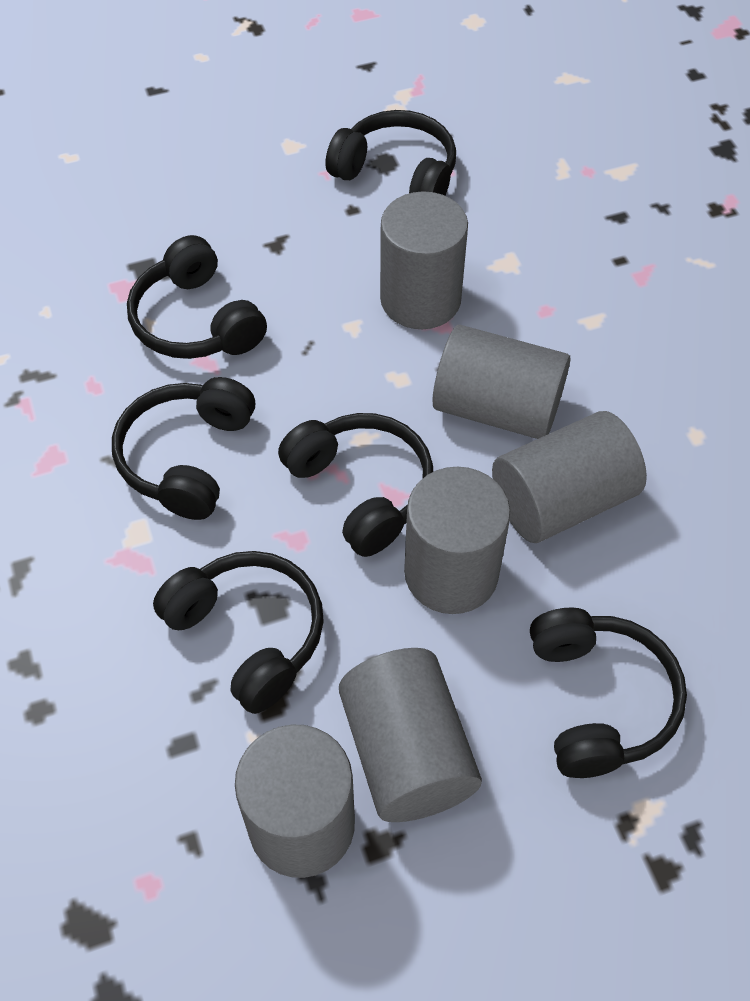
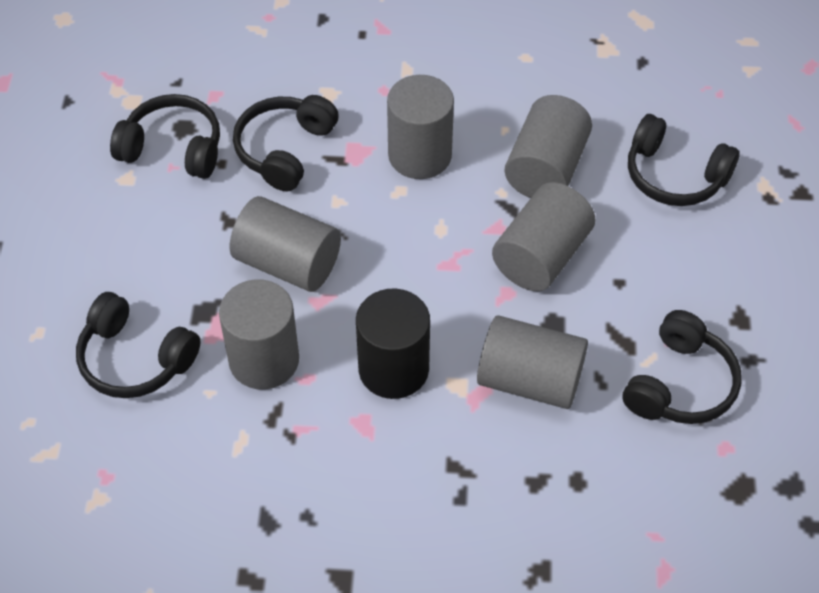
black cylinder: none = 0 -> [356,289,430,399] = 1
black headphones: [112,377,255,520] [127,235,267,359] [153,551,324,714] [278,413,433,557] [325,110,456,196] [530,607,687,778] = 6 -> [76,292,201,398] [110,94,220,179] [233,95,339,192] [623,310,741,424] [628,114,740,206] = 5

